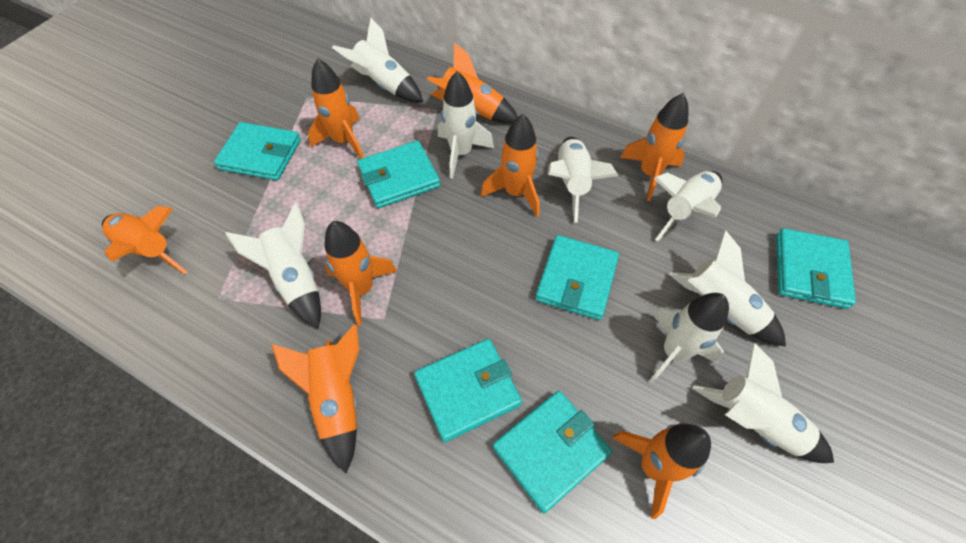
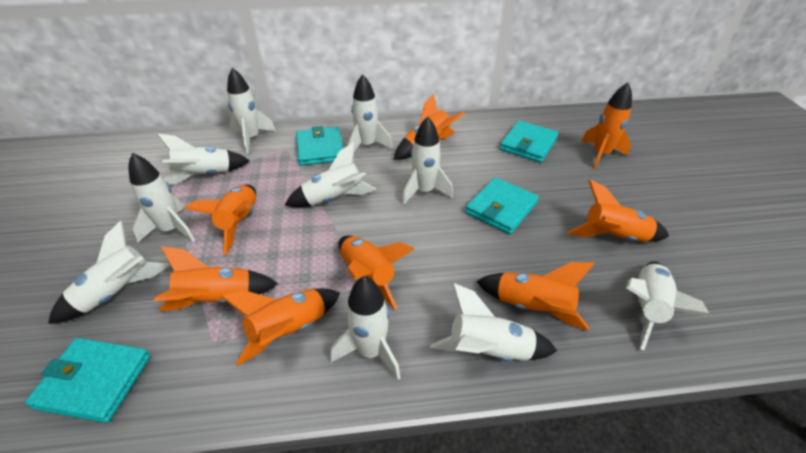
turquoise wallet: [214,122,301,180] [357,141,440,208] [414,339,522,442] [493,391,612,513] [535,235,619,320] [776,228,856,309] = 6 -> [25,338,151,423] [296,126,343,166] [465,177,539,234] [500,120,558,163] = 4
white rocket: [225,203,321,328] [332,18,423,102] [438,71,494,179] [548,137,618,223] [649,293,729,384] [654,171,722,241] [669,230,786,347] [692,343,834,463] = 8 -> [48,220,170,324] [128,153,195,242] [157,133,250,185] [227,68,276,153] [285,142,376,207] [330,276,401,380] [348,74,393,151] [402,117,453,205] [430,283,557,361] [626,262,710,350] = 10

